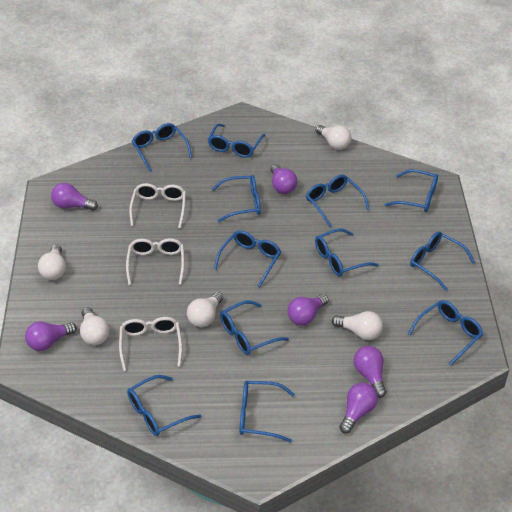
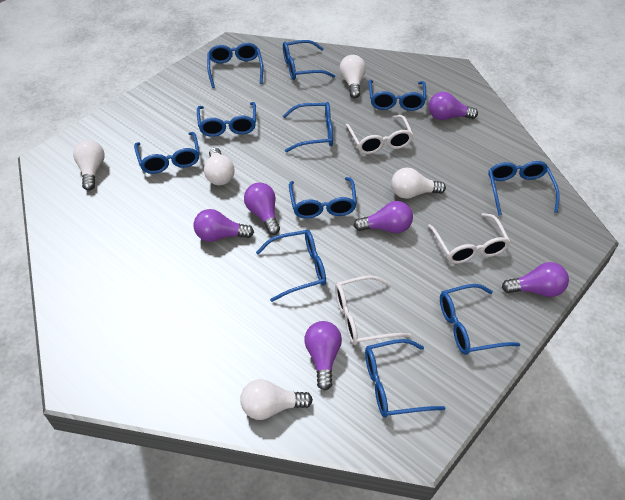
blue glasses: [127,375,201,436] [132,123,192,172] [208,124,265,158] [212,175,261,222] [214,230,281,287] [220,300,289,355] [240,381,295,442] [306,175,370,227] [315,228,379,276] [385,169,438,212] [408,300,483,366] [410,231,475,291] = 12 -> [134,132,200,174] [197,102,256,137] [207,43,263,88] [256,230,326,302] [283,40,335,80] [283,102,333,152] [289,177,357,218] [365,339,445,418] [369,80,426,111] [440,284,520,355] [489,161,560,216] = 11

